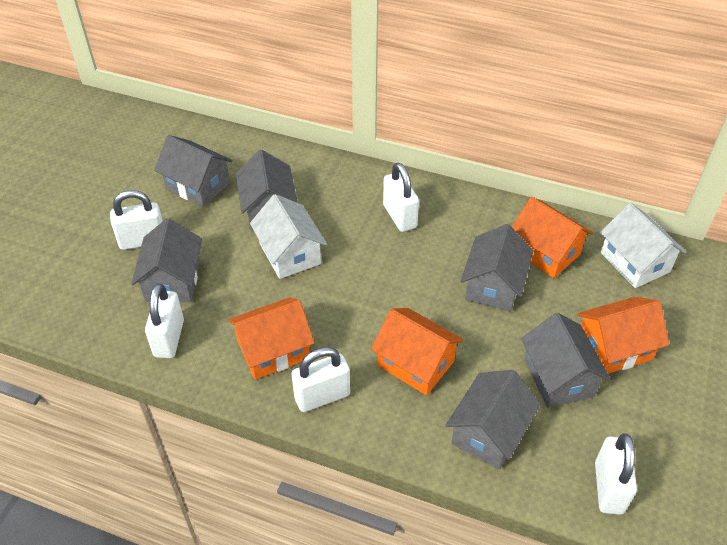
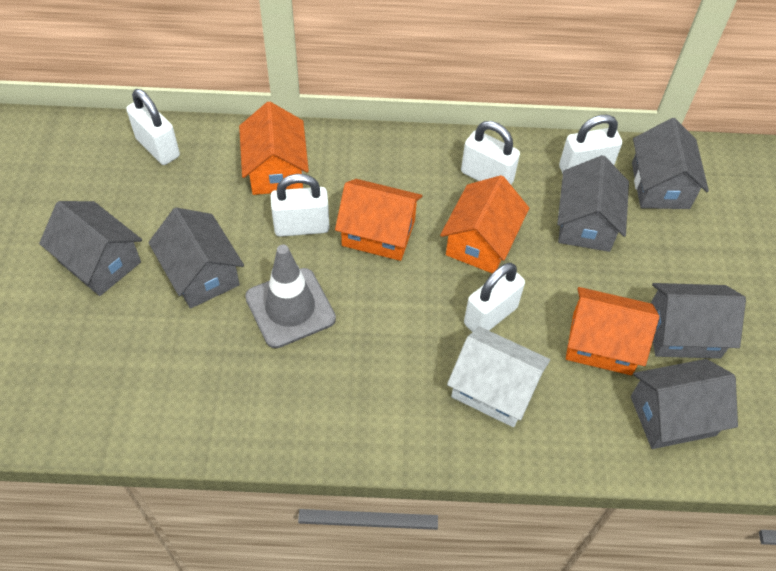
grey traffic cone: none = 0 -> [245,244,336,348] = 1
white house: [250,194,327,279] [600,203,686,288] = 2 -> [447,326,550,427] = 1

